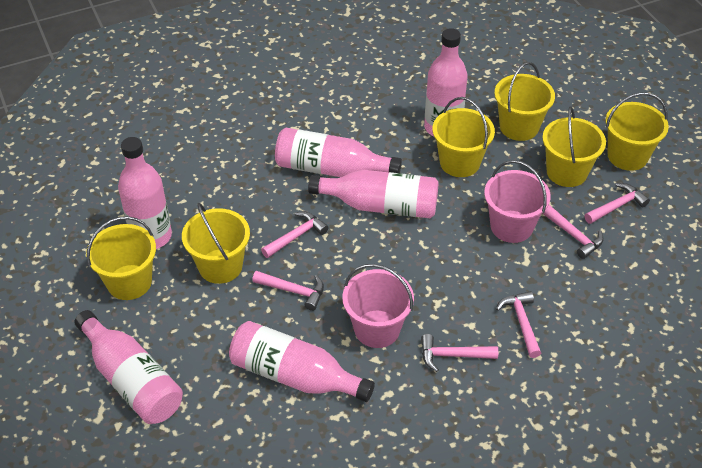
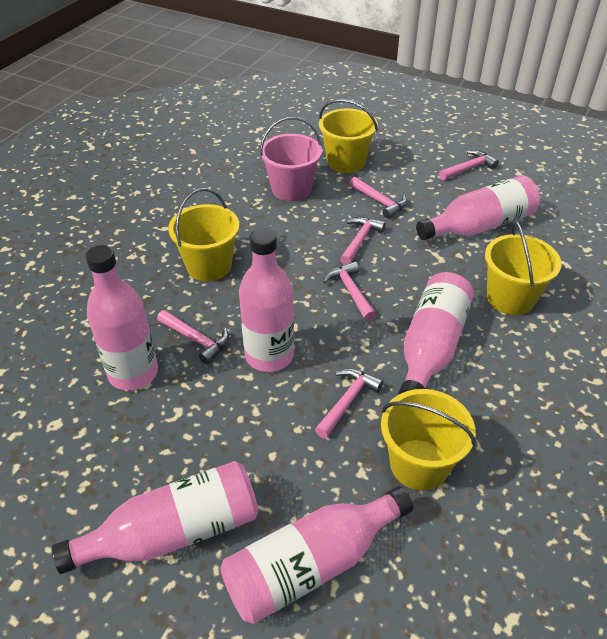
pink bucket: [342,264,414,348] [484,160,551,243] = 2 -> [260,117,322,201] = 1
yellow bucket: [86,216,156,300] [182,203,250,284] [432,97,495,177] [494,62,555,141] [542,106,606,187] [605,92,669,171] = 6 -> [168,188,239,281] [319,99,378,173] [381,389,476,491] [485,220,562,315] = 4

